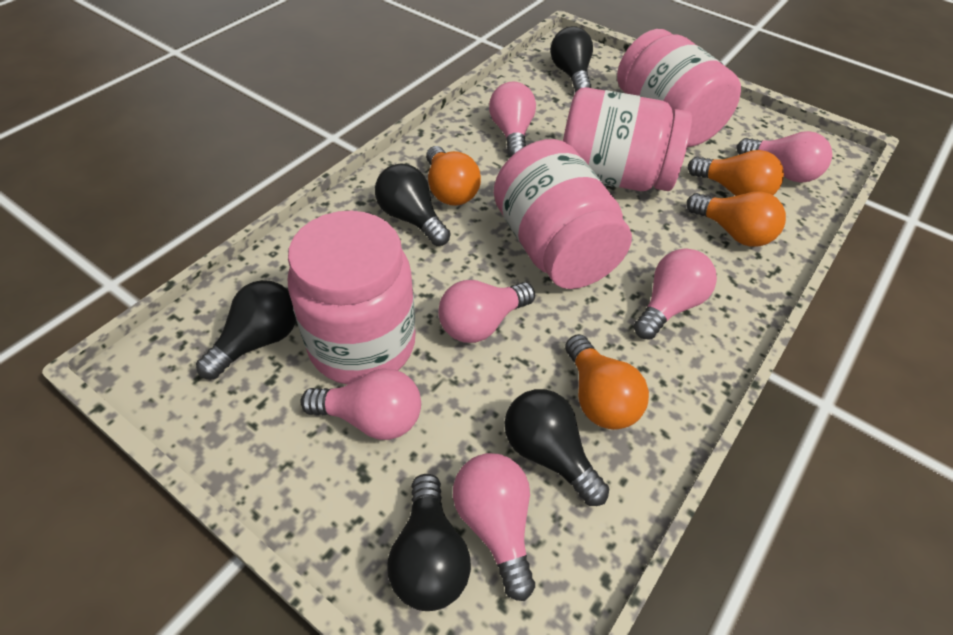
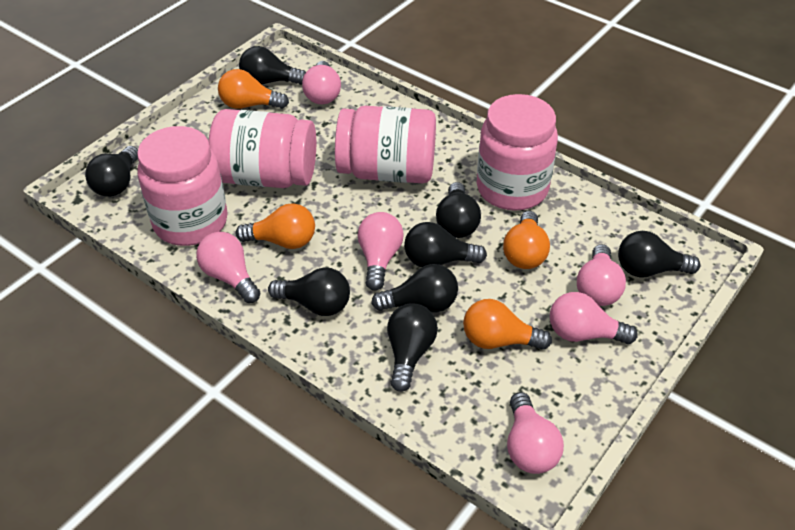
black light bulb: [196,280,296,379] [375,164,450,246] [387,474,471,611] [505,389,609,506] [550,26,593,93] = 5 -> [85,146,138,197] [239,46,306,85] [268,268,350,316] [371,264,458,312] [387,303,438,392] [404,222,487,267] [436,182,481,238] [618,231,700,277] = 8

